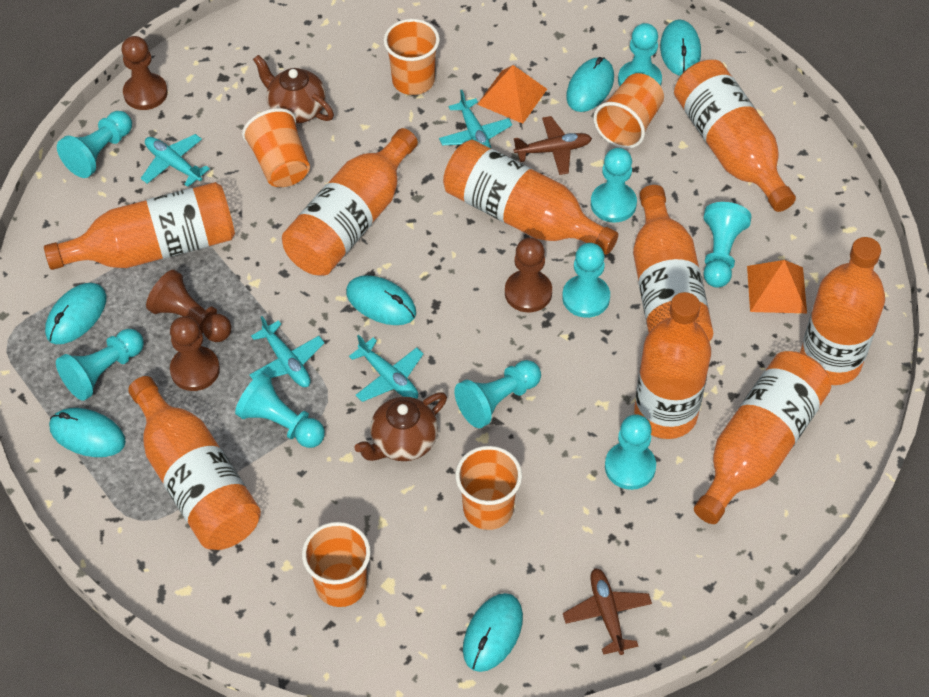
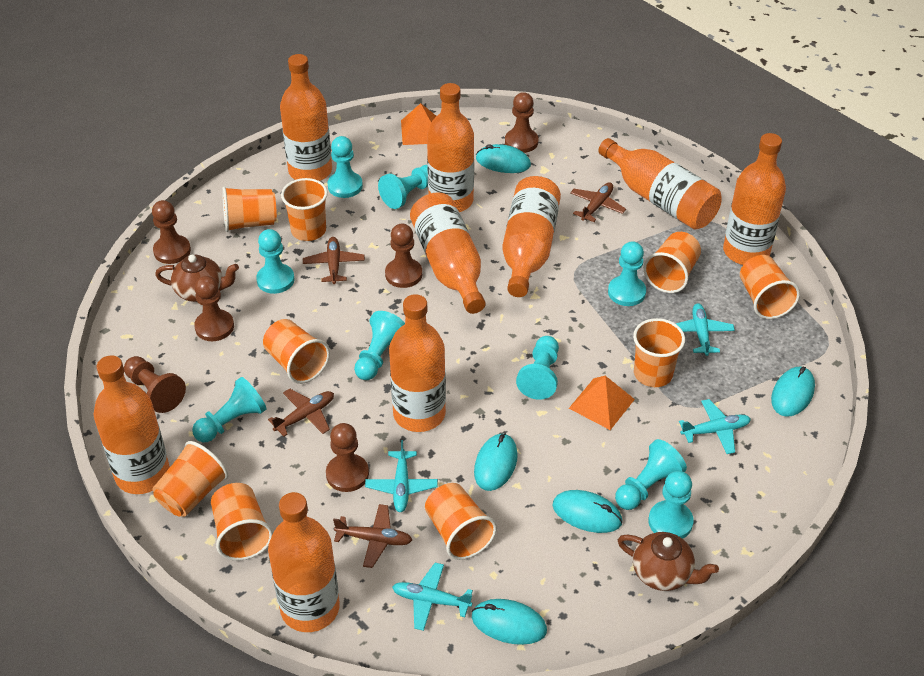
brown pawn: [122,36,168,110] [146,270,232,342] [170,316,220,391] [505,238,552,312] = 4 -> [124,356,186,413] [152,200,191,264] [194,276,234,341] [326,423,369,492] [385,224,422,288] [505,92,539,153] = 6
brown plane: [514,116,592,175] [563,568,652,655] = 2 -> [268,388,334,437] [303,237,365,284] [333,504,412,568] [570,182,626,222] = 4
orange cup: [242,108,310,187] [302,522,371,607] [383,19,440,95] [455,446,522,530] [593,73,664,149] = 5 -> [153,441,228,517] [211,483,273,561] [222,187,277,232] [263,319,330,384] [281,178,328,241] [425,483,497,560] [633,318,685,387] [643,232,701,293] [740,255,800,319] = 9
turquoise mouse: [45,283,107,344] [49,408,126,457] [346,275,416,325] [463,593,523,672] [566,57,614,112] [660,19,701,76] = 6 -> [472,599,547,645] [474,433,518,491] [476,144,531,173] [552,490,622,533] [771,366,815,417] = 5

